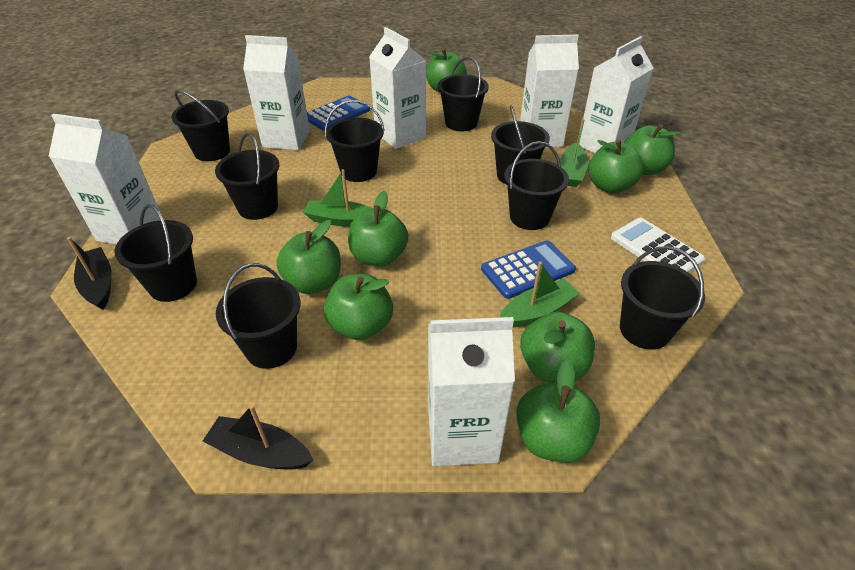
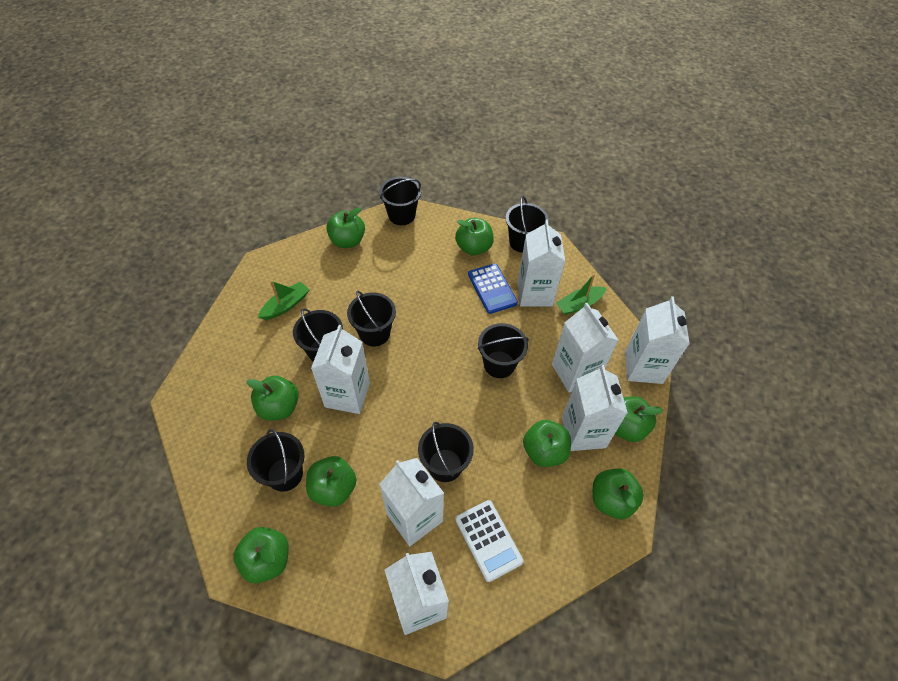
black boat: [67,237,112,310] [203,405,313,469] = 2 -> none = 0
black bucket: [114,204,197,302] [171,90,230,161] [215,133,279,220] [216,263,300,369] [325,100,385,182] [438,57,489,131] [491,106,550,184] [504,141,569,230] [620,246,705,350] = 9 -> [247,429,304,492] [293,308,343,362] [347,291,396,347] [379,177,421,225] [418,422,474,482] [478,323,529,378] [506,196,549,253] = 7
blue calculator: [307,96,370,131] [481,240,576,299] = 2 -> [468,263,518,314] = 1
green boat: [303,169,373,227] [499,262,580,327] [561,119,589,187] = 3 -> [258,280,309,320] [556,274,607,315] = 2
white carton: [49,114,160,244] [243,35,310,150] [369,27,426,149] [428,317,515,466] [520,34,579,147] [579,36,653,154] = 6 -> [311,325,370,414] [379,458,444,546] [385,552,449,635] [518,220,565,307] [552,303,618,393] [562,365,628,451] [625,296,690,384] = 7

